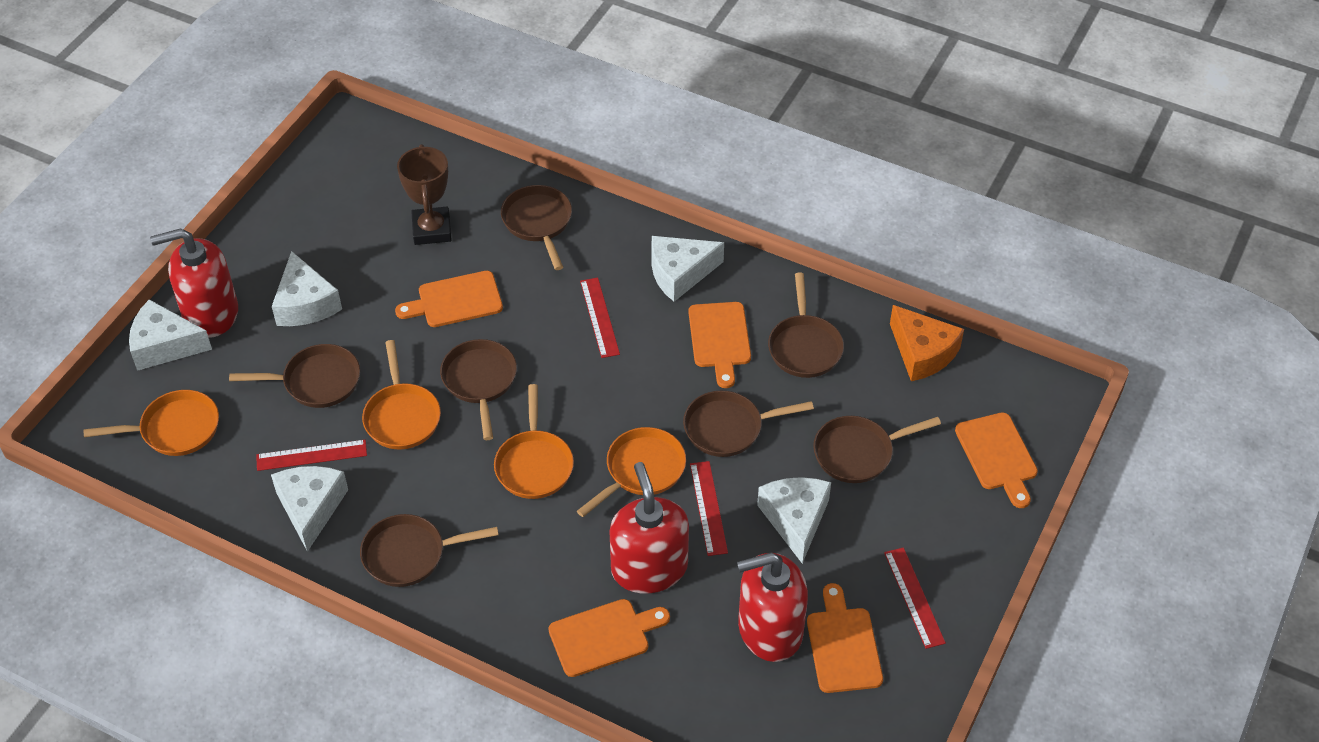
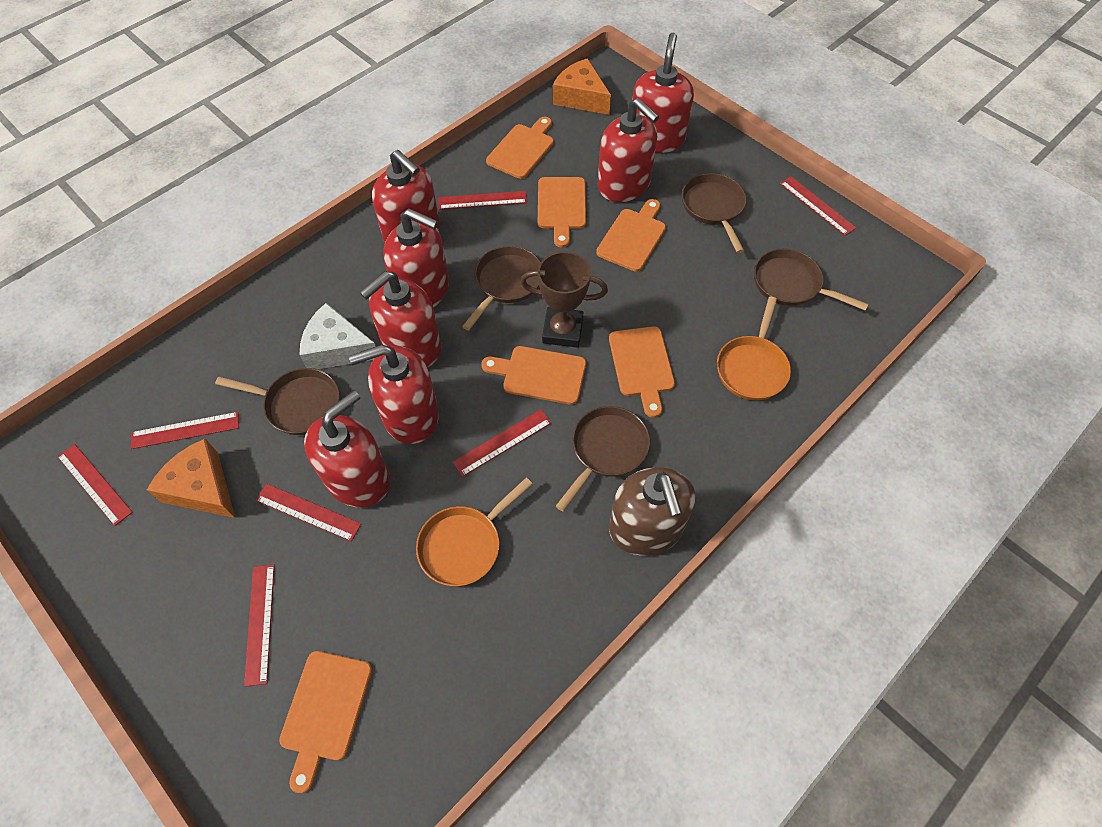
brown pan: [229,344,360,408] [360,514,499,587] [440,339,517,440] [501,185,572,270] [683,391,814,457] [768,273,844,378] [813,416,941,483] = 7 -> [215,368,339,435] [462,246,541,331] [556,406,650,512] [682,173,746,253] [754,249,869,311] = 5
brown soap dispenser: none = 0 -> [609,467,695,556] = 1
orange cheese: [890,305,964,381] = 1 -> [147,439,235,518] [553,58,611,115] = 2
orange cutting board: [395,271,503,327] [548,599,670,677] [688,302,751,388] [807,583,883,693] [955,413,1038,508] = 5 -> [279,651,372,793] [481,346,586,405] [486,117,554,179] [538,177,586,248] [596,199,666,272] [609,326,675,418] = 6
orange pan: [84,390,219,456] [362,340,441,450] [494,384,574,499] [577,427,686,517] = 4 -> [416,477,533,586] [717,296,791,400] = 2
red ruler: [256,440,367,471] [580,278,620,358] [690,461,728,556] [884,547,946,649] = 4 -> [57,444,133,526] [131,412,239,449] [244,564,275,687] [256,484,362,541] [439,191,527,210] [453,409,552,477] [780,176,856,236] = 7
red soap dispenser: [150,228,238,338] [609,462,689,593] [737,553,808,662] = 3 -> [304,390,390,507] [349,345,439,444] [359,271,441,368] [372,150,440,243] [383,208,449,307] [598,98,659,202] [633,32,694,153] = 7
white cheese: [129,299,212,371] [271,466,348,552] [272,251,342,326] [651,236,724,302] [757,477,831,564] = 5 -> [300,303,376,369] = 1

